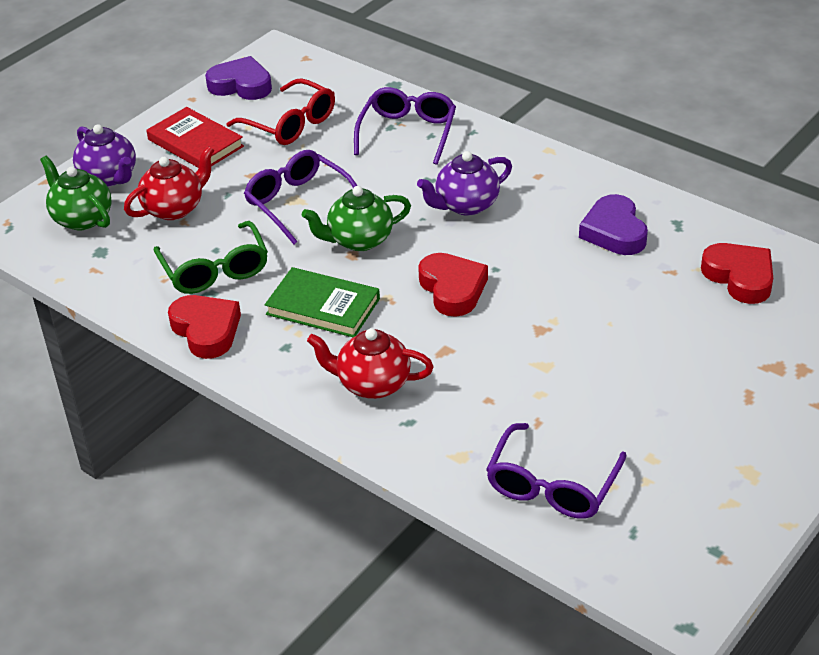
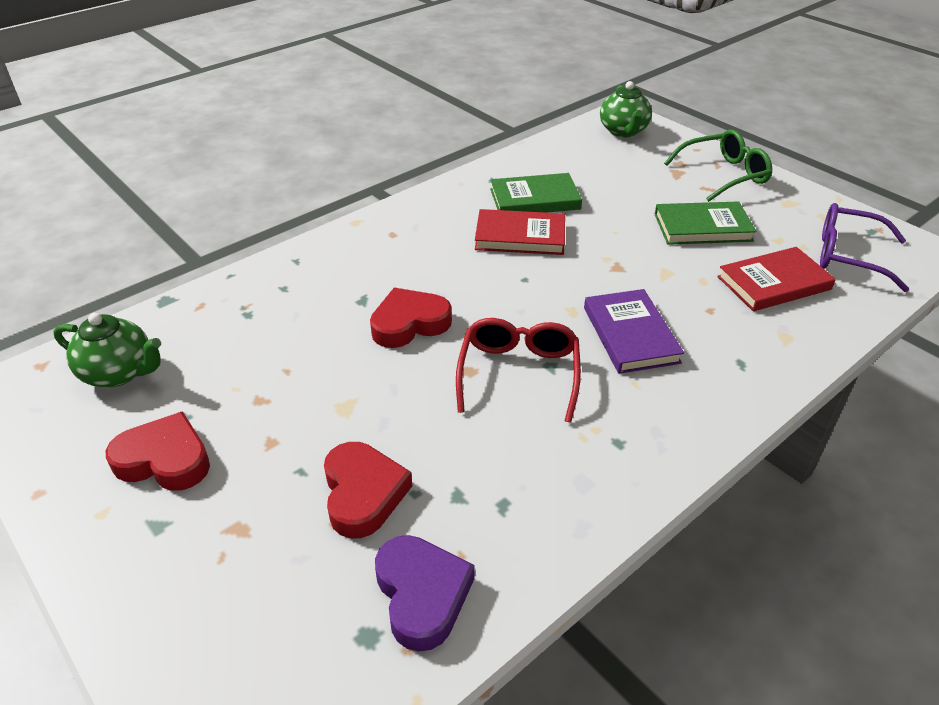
green book: [265,267,380,337] = 1 -> [490,173,582,213] [654,201,757,245] = 2
purple book: none = 0 -> [584,289,684,374] = 1
purple glasses: [244,150,357,244] [354,87,456,165] [486,423,627,519] = 3 -> [820,203,909,292] = 1
purple heart: [205,56,272,100] [579,194,648,255] = 2 -> [375,535,475,652] = 1
purple teapot: [73,124,136,187] [417,151,512,216] = 2 -> none = 0
red book: [146,107,244,168] = 1 -> [475,209,565,255] [717,247,836,311] = 2
red teapot: [124,146,214,220] [307,328,434,399] = 2 -> none = 0

